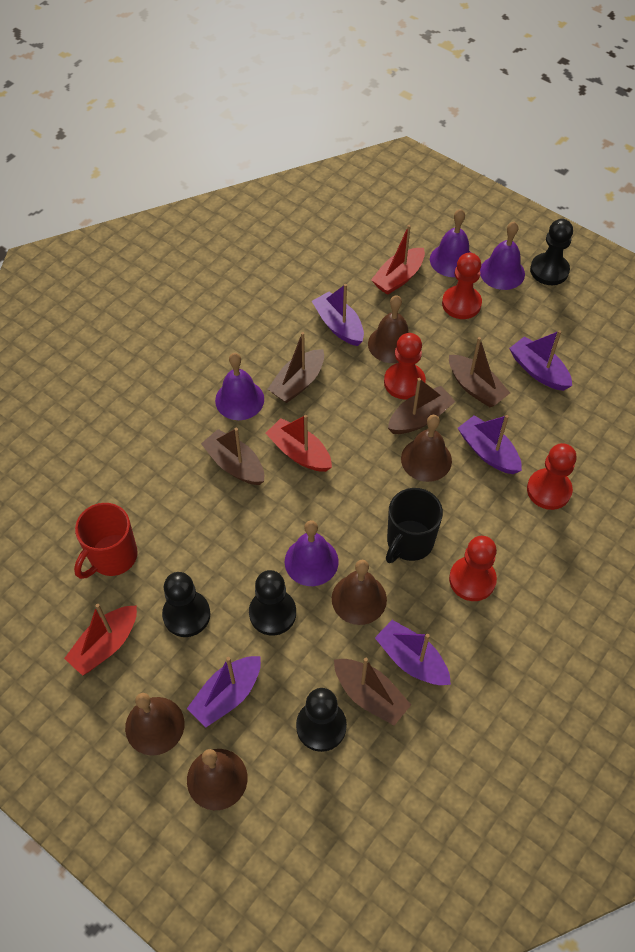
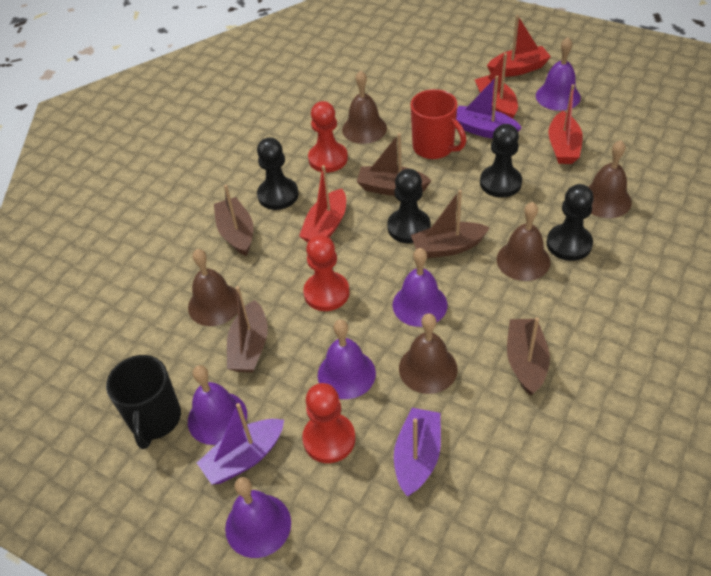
purple bell: [215,353,264,420] [285,520,339,586] [430,209,471,277] [480,222,525,290] = 4 -> [188,365,247,445] [225,477,291,558] [318,319,376,399] [393,248,447,327] [536,37,581,111] = 5
purple boat: [187,656,261,728] [312,284,364,346] [375,620,451,685] [458,415,522,474] [509,330,572,391] = 5 -> [197,403,284,485] [394,408,441,496] [456,76,522,138] = 3
red boat: [64,604,137,676] [265,415,332,472] [371,225,425,295] = 3 -> [299,165,346,243] [474,53,518,119] [487,15,551,77] [548,84,583,164] = 4
red pawn: [384,333,426,400] [442,253,482,319] [449,536,497,601] [527,443,577,510] = 4 -> [302,383,355,463] [303,235,350,311] [308,101,348,173] = 3

